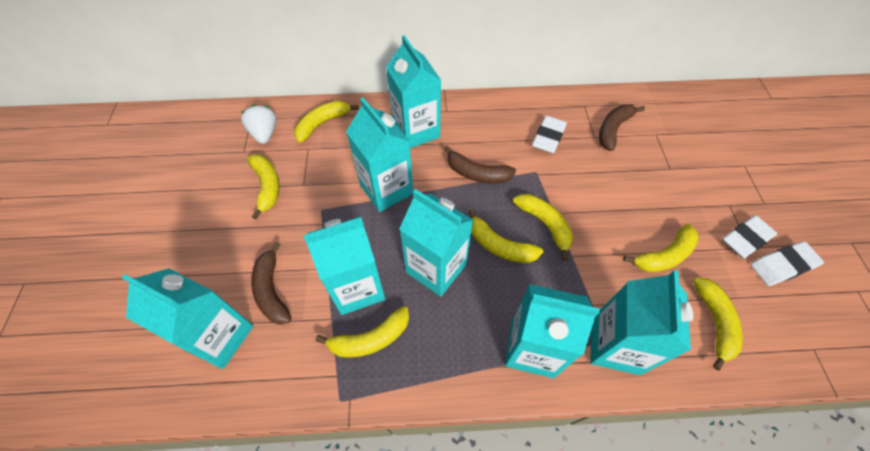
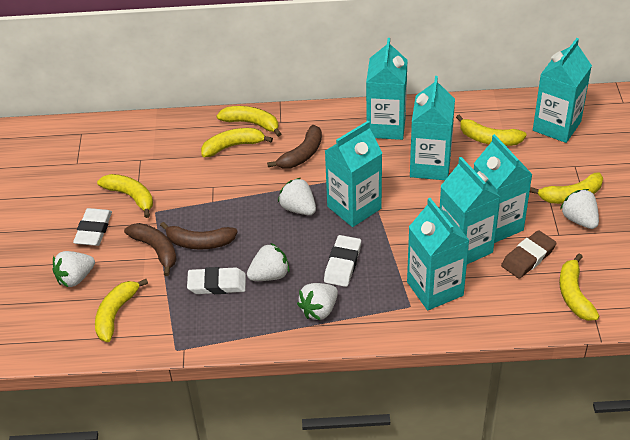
brown eraser: none = 0 -> [501,230,557,279] = 1
white strawberry: [241,105,277,144] = 1 -> [52,251,95,288] [247,243,289,281] [278,178,316,215] [297,283,338,320] [560,189,599,229] = 5

